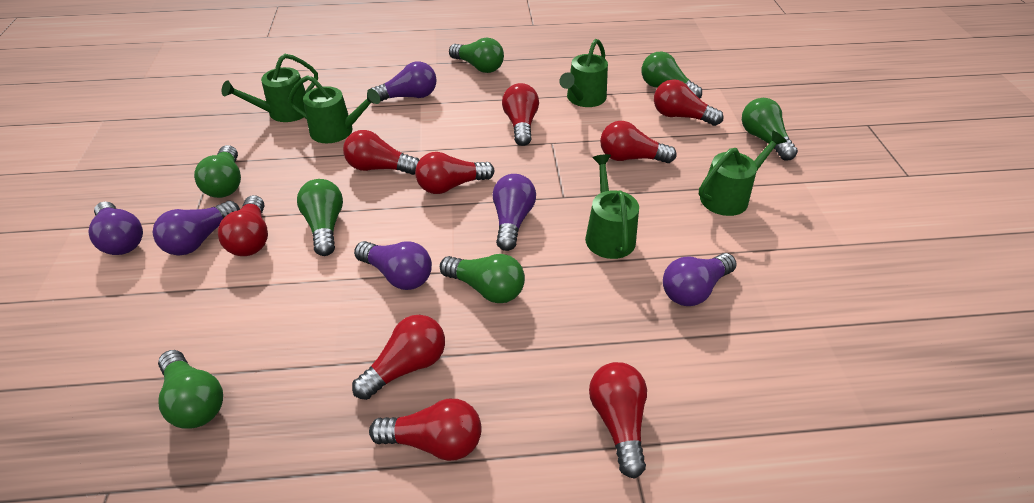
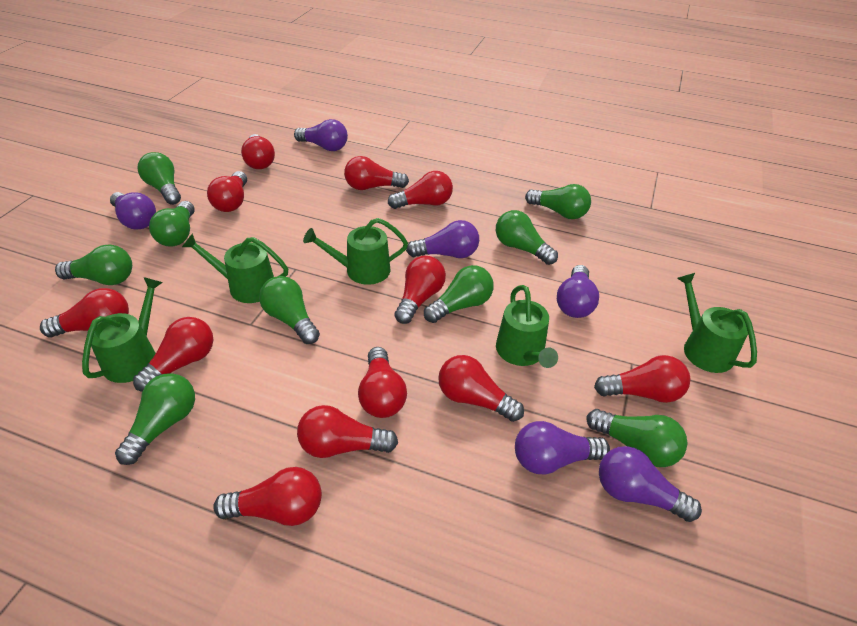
green light bulb: [158,350,223,429] [194,145,241,198] [297,179,343,256] [440,254,525,303] [449,38,504,73] [642,51,702,99] [742,98,798,161] = 7 -> [55,244,132,285] [115,373,195,465] [138,152,181,205] [149,201,195,247] [259,276,320,344] [424,265,494,323] [496,210,558,265] [525,184,591,219] [586,409,688,467] = 9
red light bulb: [218,195,268,256] [343,130,419,175] [352,315,445,400] [369,399,482,461] [415,152,495,194] [502,83,539,146] [589,362,647,479] [600,121,677,163] [654,79,724,126] = 9 -> [40,288,129,338] [133,317,213,392] [207,171,247,212] [213,467,322,526] [241,134,275,169] [297,405,398,458] [344,156,409,190] [358,347,407,418] [388,171,453,209] [394,256,446,324] [438,355,524,422] [594,355,690,403] = 12

